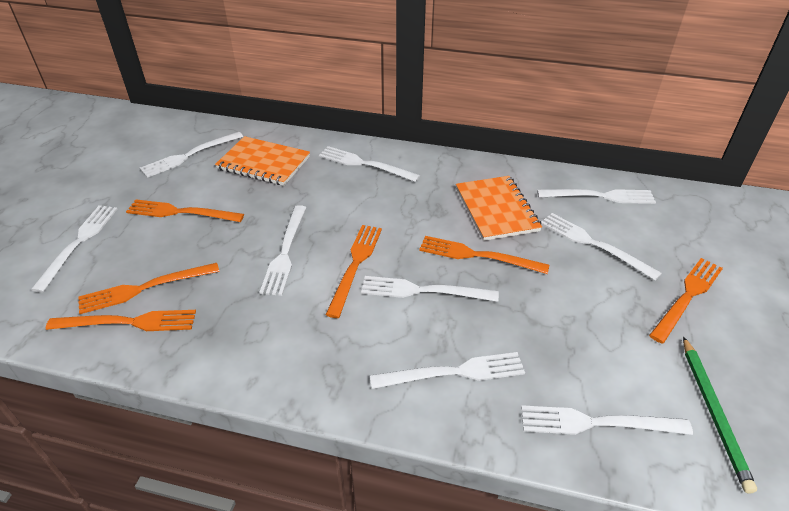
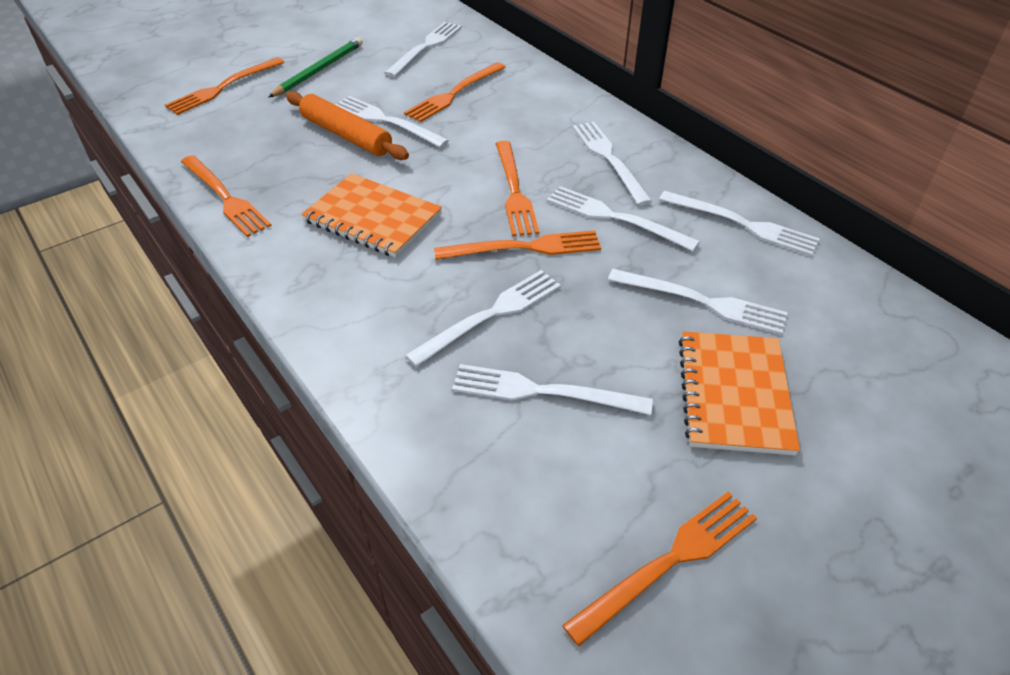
orange rolling pin: none = 0 -> [286,91,409,160] = 1
white fork: [31,205,117,293] [140,132,243,178] [259,205,306,296] [319,146,420,182] [361,276,499,302] [370,352,525,389] [521,405,693,435] [537,189,656,204] [541,213,662,281] = 9 -> [335,96,449,148] [385,22,462,77] [405,270,561,367] [452,364,653,415] [547,186,700,251] [572,122,652,205] [608,269,788,335] [659,191,820,256] = 8

